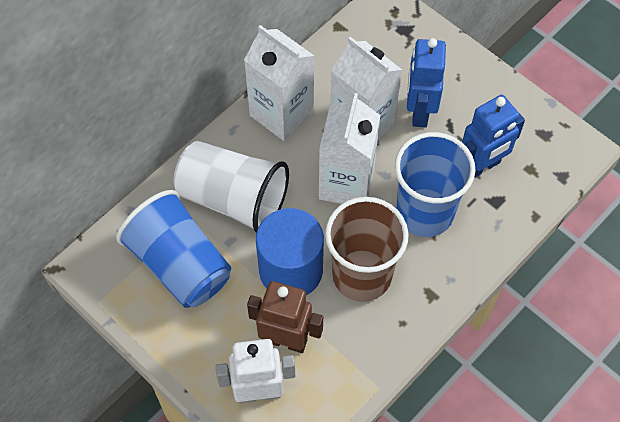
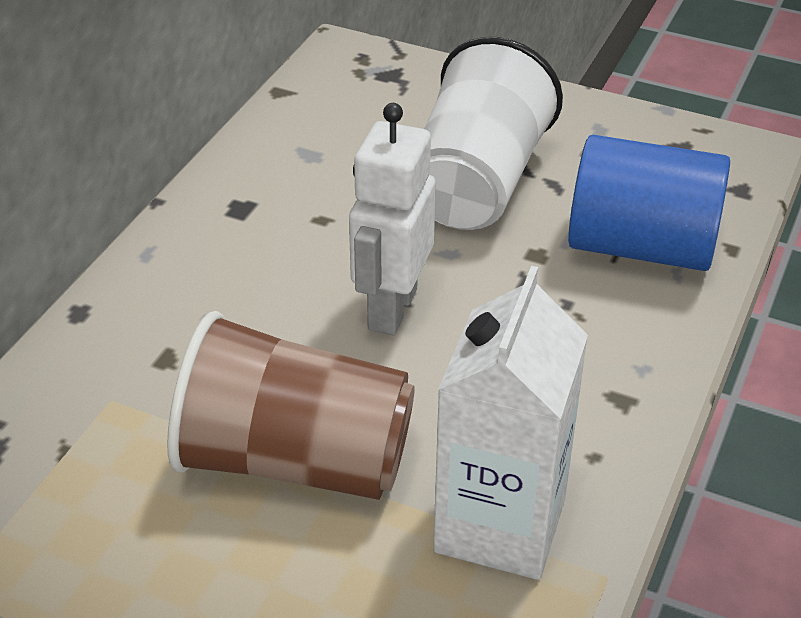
blue cup: [116,190,231,308] [395,132,476,237] = 2 -> none = 0
blue robot: [407,38,446,127] [462,95,525,178] = 2 -> none = 0
brown robot: [247,281,323,353] = 1 -> none = 0
white carton: [244,25,314,141] [319,93,381,204] [331,37,402,140] = 3 -> [433,266,588,580] = 1

